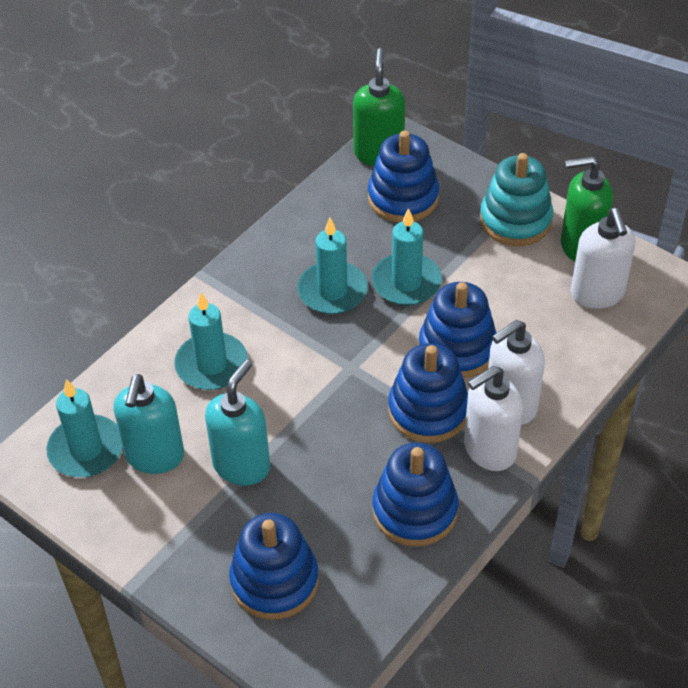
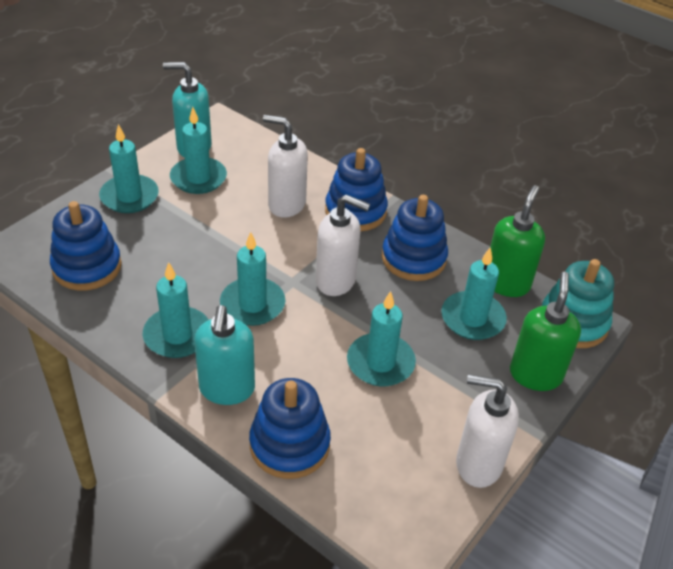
blue stacking toy: [229,513,319,620] [368,131,439,223] [372,443,459,547] [388,343,468,443] [419,282,496,378] = 5 -> [50,201,122,290] [249,378,331,479] [325,148,388,232] [382,195,448,281] = 4
turquoise candle: [46,379,123,477] [174,292,248,390] [297,218,368,314] [372,208,442,306] = 4 -> [99,124,159,213] [143,262,209,358] [170,107,227,194] [220,232,286,326] [347,291,416,387] [441,248,507,340] = 6

